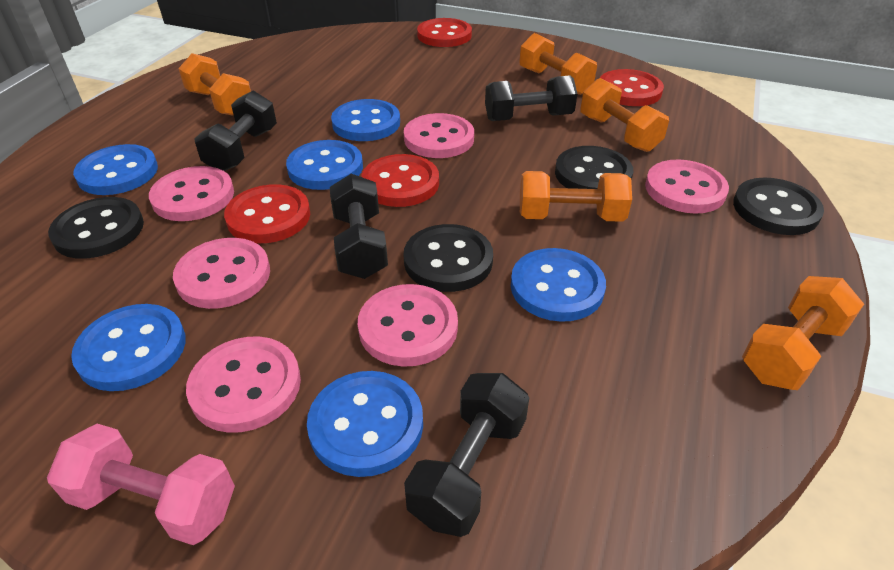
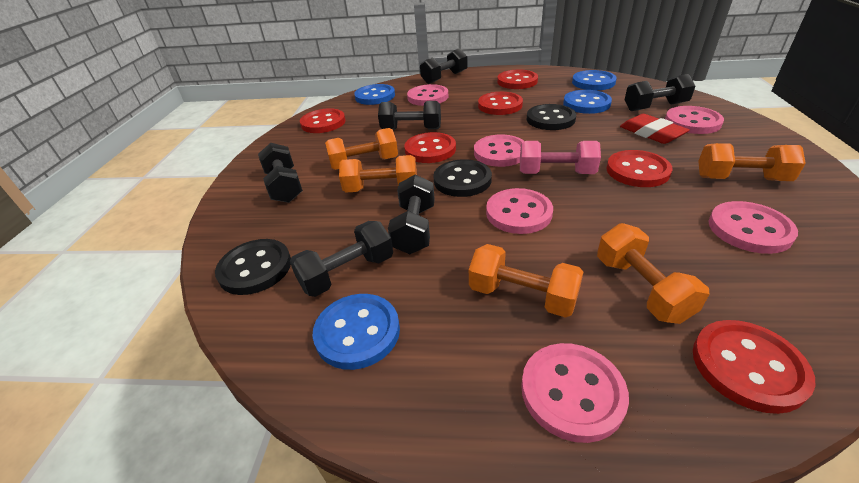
black button: [48,197,144,259] [404,224,493,292] [555,146,633,189] [733,177,824,235] = 4 -> [215,239,291,295] [433,159,492,197] [527,104,576,130] = 3
black dumbbell: [194,91,277,171] [330,174,388,279] [404,373,529,537] [485,75,577,121] = 4 -> [258,143,303,203] [290,221,393,297] [378,101,441,130] [388,174,435,254] [420,48,468,84] [624,74,695,111] = 6
blue button: [71,304,186,391] [73,144,158,195] [286,140,363,190] [307,371,423,477] [331,99,400,141] [511,248,606,322] = 6 -> [312,294,400,370] [354,84,395,105] [563,90,612,114] [572,70,617,90] = 4
red button: [224,184,310,243] [361,154,439,207] [417,18,472,47] [600,69,664,106] = 4 -> [300,108,345,133] [404,132,456,163] [478,92,523,115] [497,70,538,89] [606,150,672,187] [693,320,815,414] = 6
red eraser: none = 0 -> [620,114,690,144] = 1

